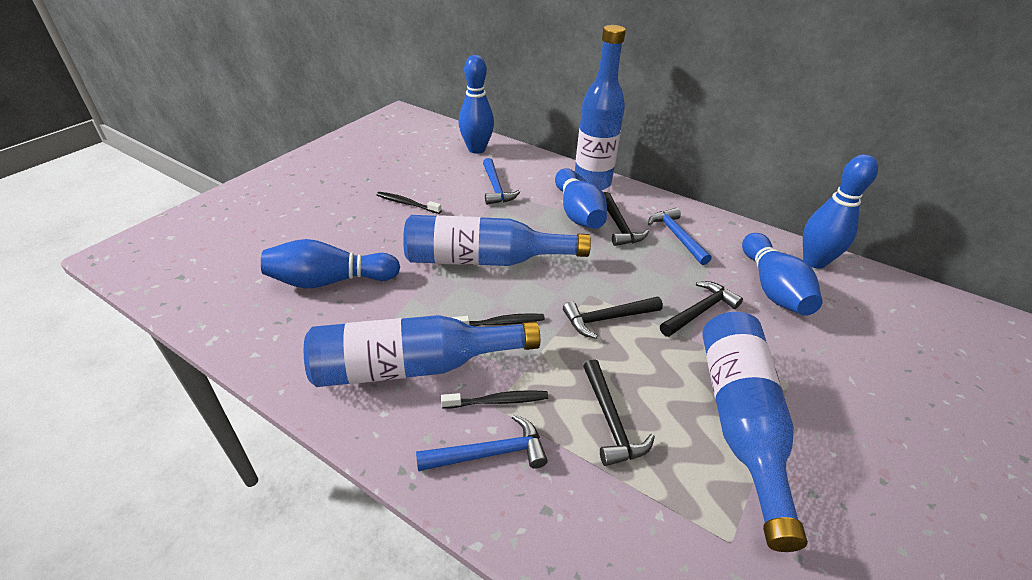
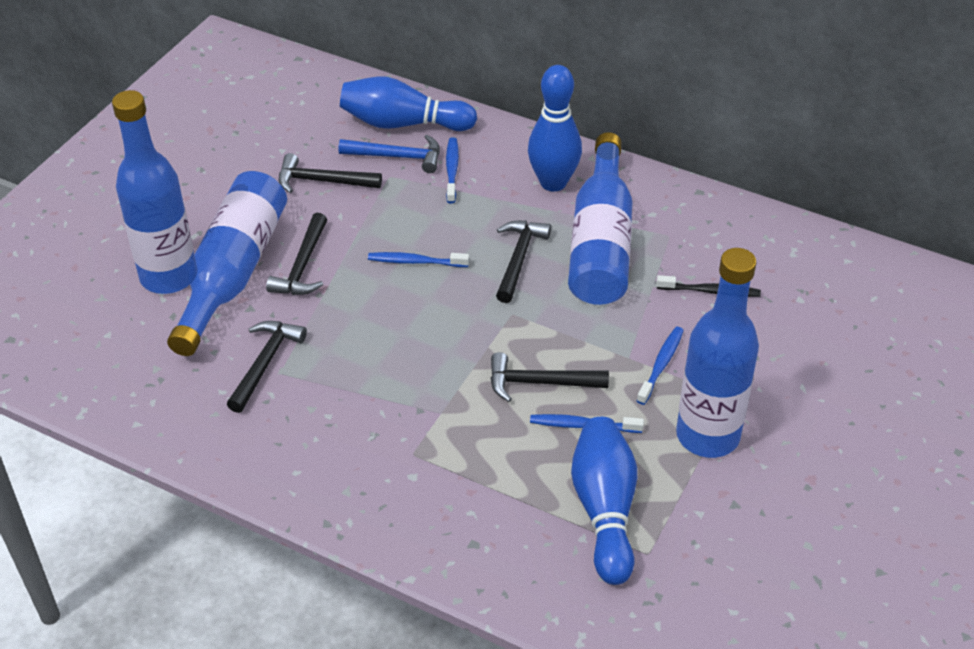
black hammer: [563,297,663,339] [583,359,655,466] [604,192,649,246] [660,281,743,337] = 4 -> [227,321,307,413] [266,213,327,295] [279,153,382,193] [491,352,609,402] [496,221,551,303] = 5
black toothbrush: [377,192,442,214] [441,390,548,409] [452,313,545,326] = 3 -> [656,275,761,297] = 1
blue bowling pin: [261,239,400,289] [458,55,494,154] [555,168,607,229] [742,233,823,316] [803,154,878,269] = 5 -> [340,77,477,131] [528,65,582,192] [571,417,637,585] = 3
blue hammer: [416,415,548,471] [483,158,520,205] [648,208,712,265] = 3 -> [338,135,440,173] = 1
blue toothbrush: none = 0 -> [368,252,469,267] [446,137,459,203] [530,414,644,433] [637,327,684,405] = 4

